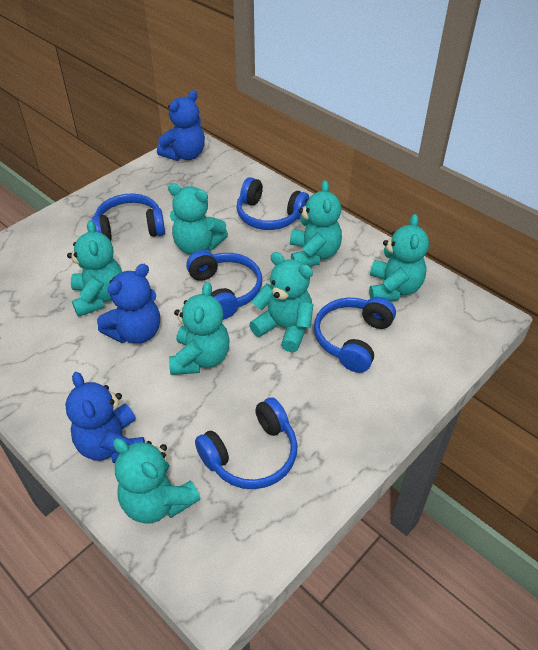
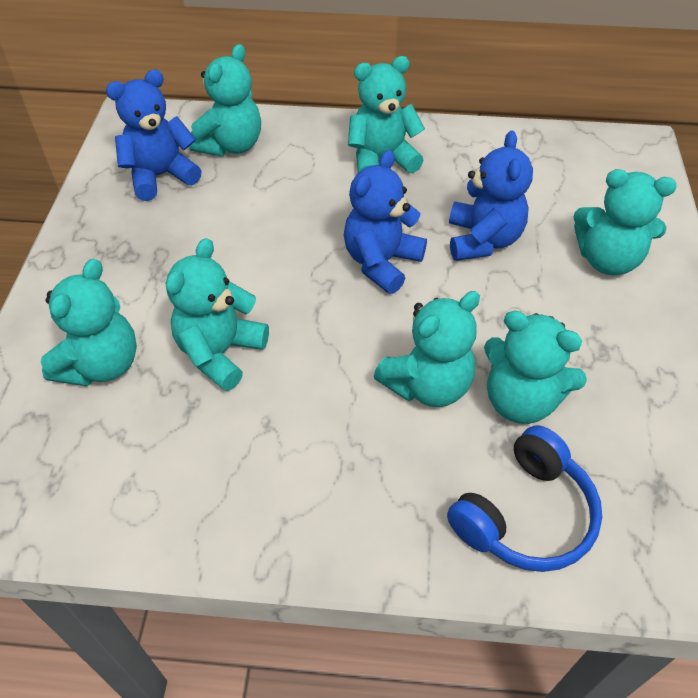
blue headphones: [91,193,165,241] [186,250,262,320] [195,397,297,489] [237,177,309,230] [314,297,396,373] = 5 -> [447,425,602,572] = 1

